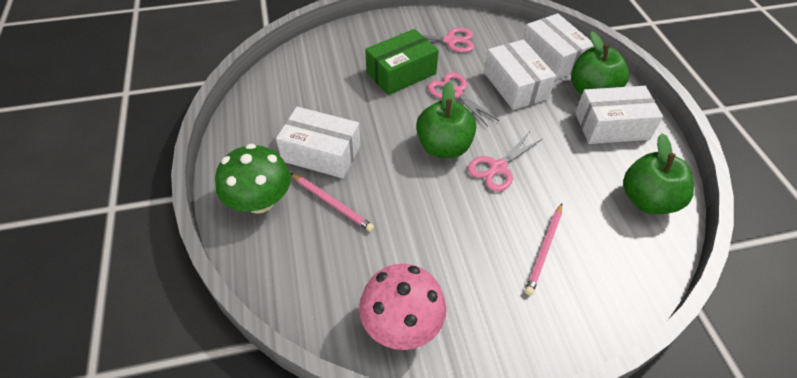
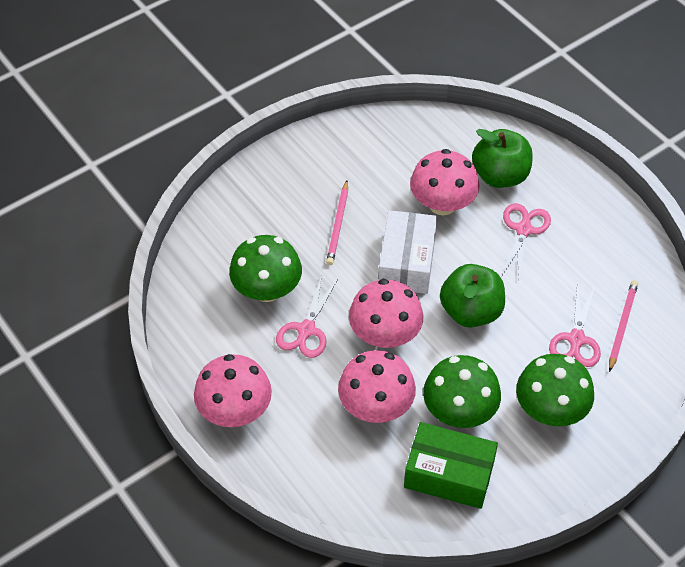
green apple: [416,82,476,158] [571,31,629,95] [623,133,694,214] = 3 -> [440,264,505,328] [472,129,533,188] = 2
green mushroom: [215,144,291,214] = 1 -> [229,235,302,302] [423,355,501,428] [516,354,594,426] = 3
pink mushroom: [359,264,446,350] = 1 -> [194,354,272,427] [338,350,416,423] [349,279,424,348] [410,149,480,215] = 4
white box: [276,107,360,178] [484,40,556,110] [523,13,594,80] [575,86,663,144] = 4 -> [379,210,437,294] = 1

